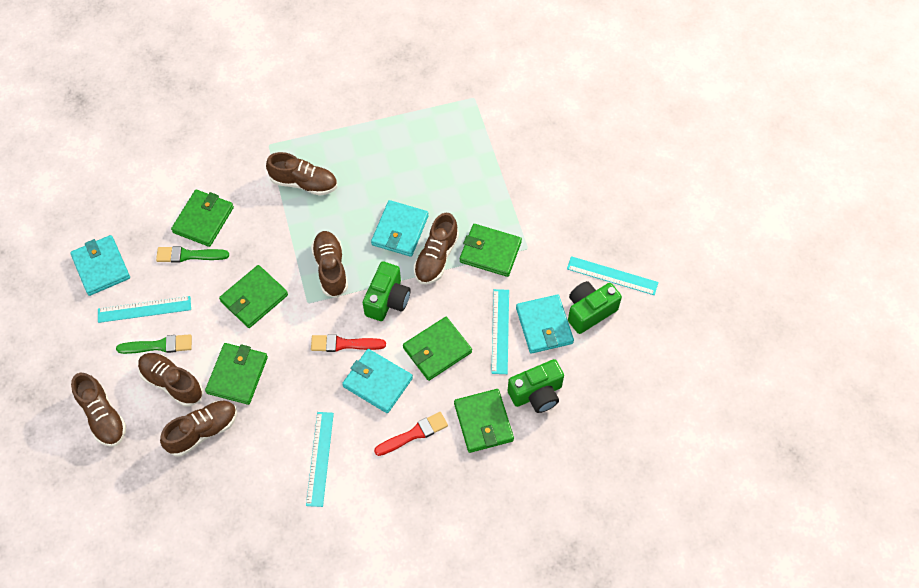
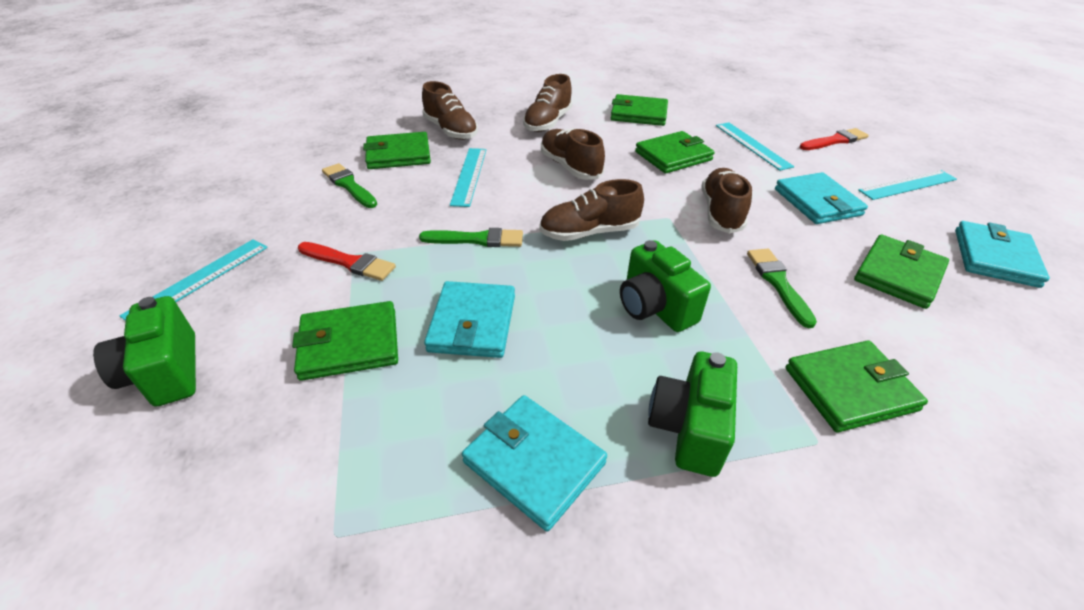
brown shoe: [71,373,126,447] [138,353,203,407] [160,401,237,456] [266,152,337,196] [311,231,348,298] [414,213,459,285] = 6 -> [422,81,478,140] [523,74,573,132] [539,179,644,241] [541,128,605,180] [701,168,752,234] = 5
green brush: [116,334,192,354] [156,246,229,263] = 2 -> [322,163,377,208] [419,228,523,247] [747,249,817,328] = 3

